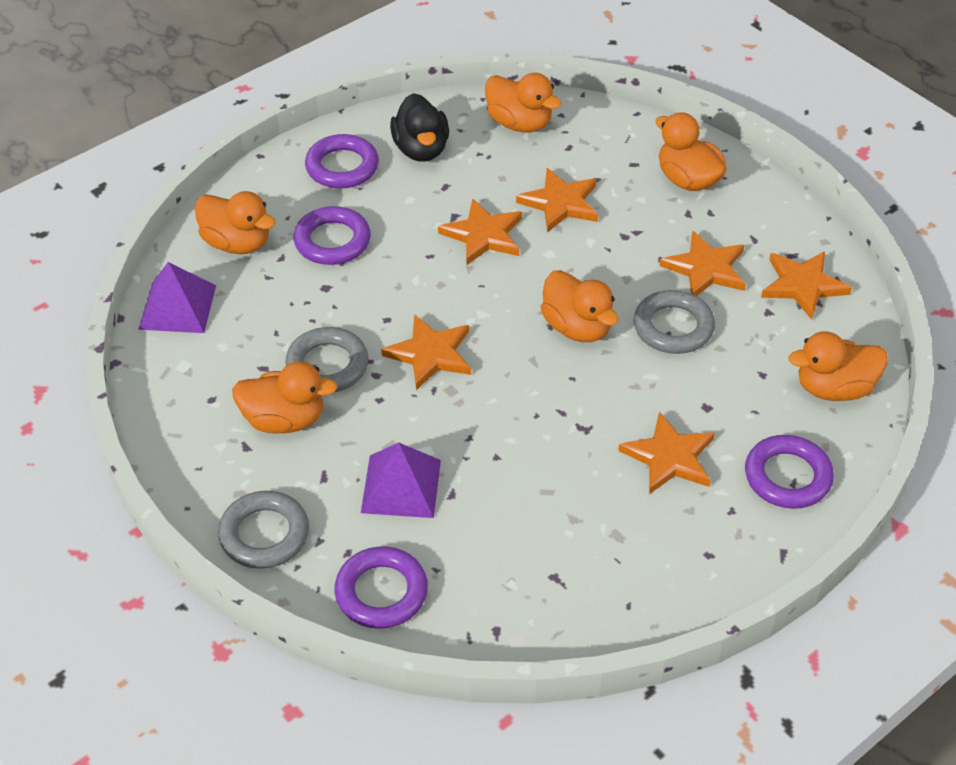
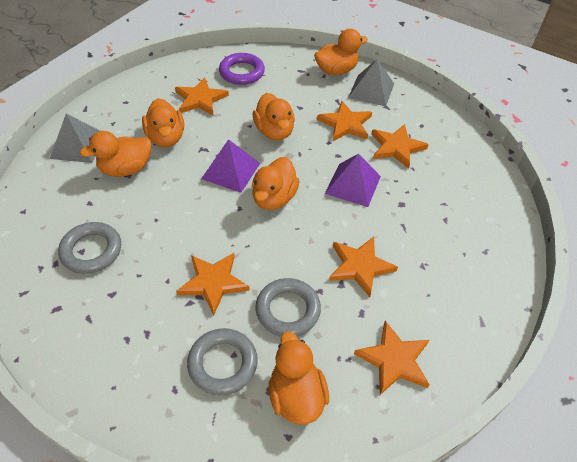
black duck: [390,93,449,162] = 1 -> none = 0
grey pyramid: none = 0 -> [50,114,100,163] [348,59,394,107] = 2
purple ring: [293,206,371,265] [305,134,379,188] [334,546,428,629] [745,435,834,509] = 4 -> [219,53,265,85] = 1

